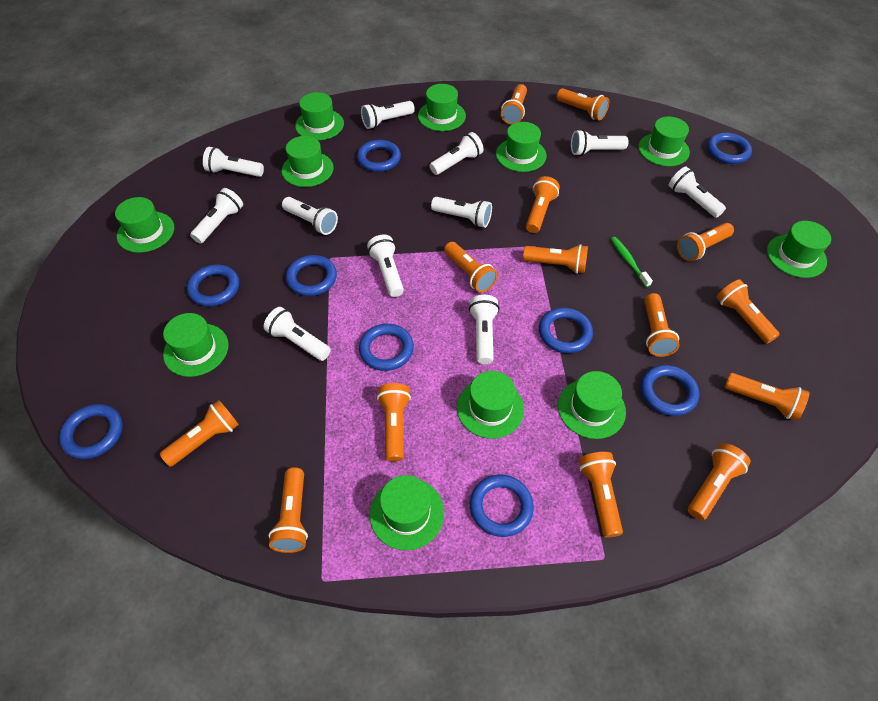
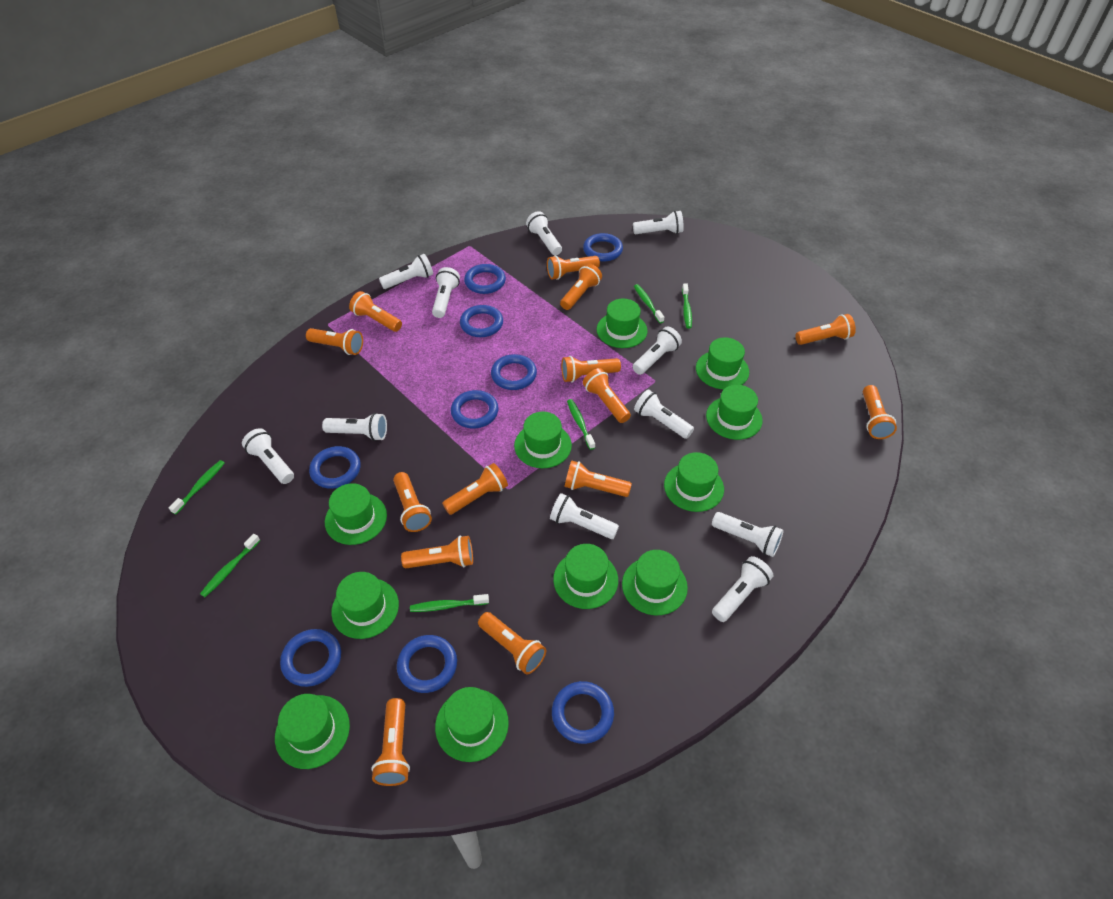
green toothbrush: [611,237,653,287] = 1 -> [169,460,225,515] [200,534,260,597] [410,594,489,612] [567,399,595,450] [634,284,664,323] [682,283,692,329] = 6

